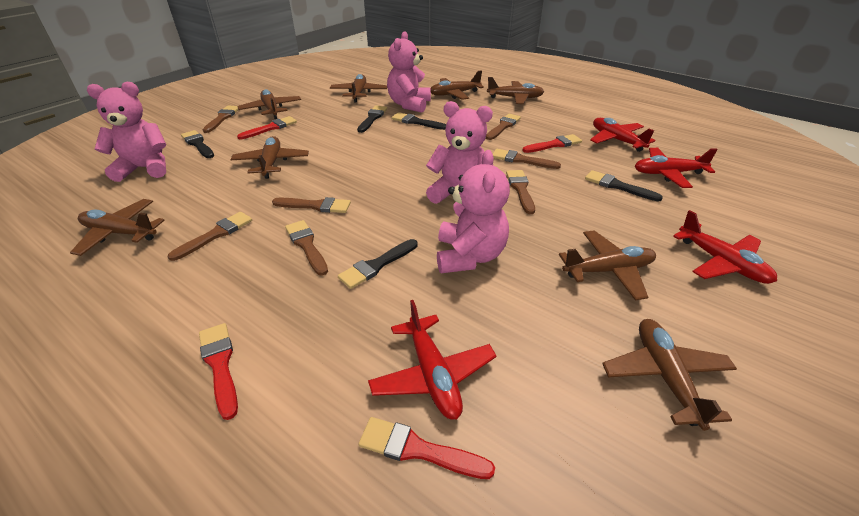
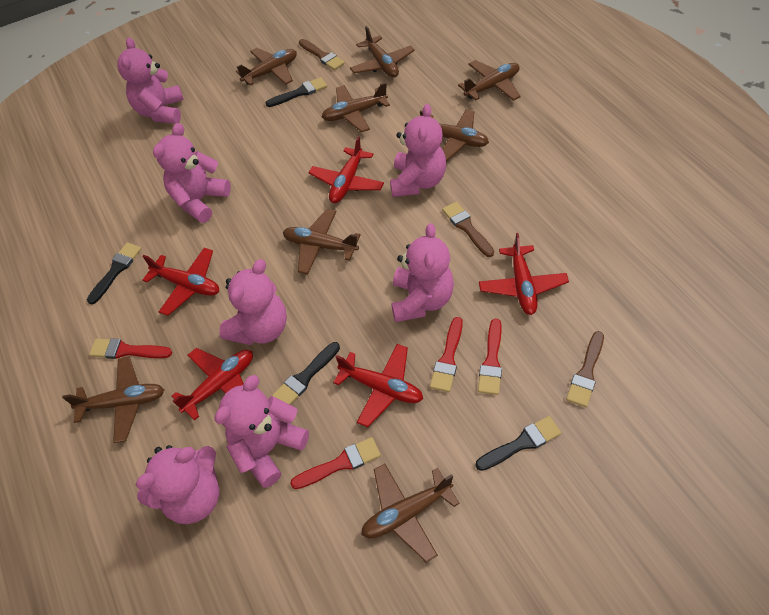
black brush: [181,130,214,158] [338,239,418,289] [357,106,387,133] [392,112,446,130] [585,170,663,201] = 5 -> [87,242,141,305] [266,77,327,107] [272,342,340,405] [476,416,561,471] = 4
brown brush: [167,212,252,261] [203,106,238,133] [272,197,351,213] [285,220,328,276] [486,114,521,140] [493,149,561,169] [506,170,535,214] = 7 -> [299,39,345,70] [442,202,494,257] [566,331,604,407] = 3
pink teddy bear: [87,82,166,182] [387,31,431,113] [426,101,493,204] [437,150,510,273] = 4 -> [117,37,184,124] [135,445,219,524] [153,123,231,223] [214,375,309,488] [219,259,287,345] [390,104,446,197] [391,223,454,322] = 7
red plane: [368,300,496,420] [590,118,656,152] [635,148,718,188] [673,210,777,284] = 4 -> [142,248,219,316] [172,348,253,421] [308,136,384,203] [333,344,423,427] [479,233,569,315] = 5

